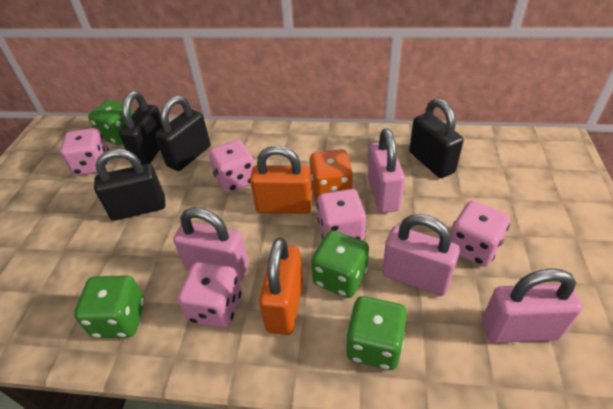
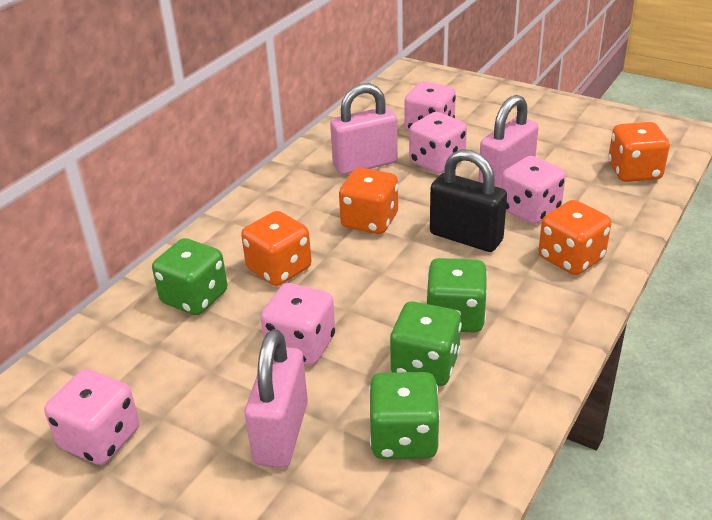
black padlock: [94,149,165,221] [119,91,163,165] [155,96,210,171] [409,98,464,178] = 4 -> [430,149,507,252] = 1
orange dice: [310,149,353,200] = 1 -> [241,211,312,286] [339,168,398,234] [539,200,611,275] [608,122,670,182] = 4
orange padlock: [250,146,312,214] [259,238,303,335] = 2 -> none = 0
pink padlock: [173,208,249,282] [368,129,405,213] [382,214,460,296] [482,268,582,343] = 4 -> [245,329,308,468] [330,83,398,175] [478,95,539,188] = 3

